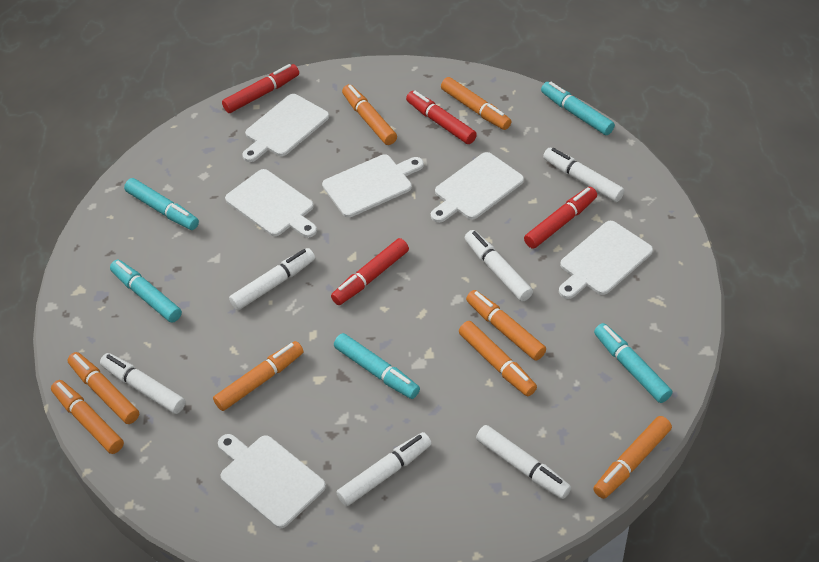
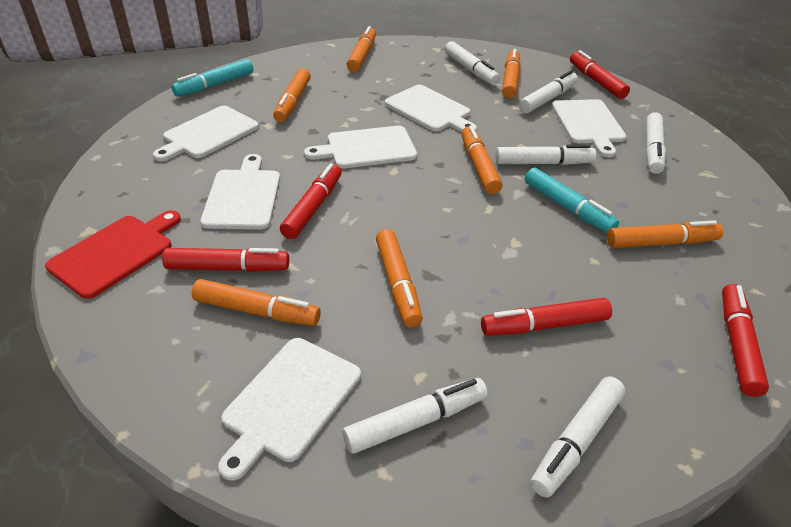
orange marker: [51,380,124,454] [67,352,139,424] [213,341,304,411] [342,84,397,145] [441,77,511,130] [459,321,537,396] [466,290,546,361] [593,416,672,499] = 8 -> [191,279,321,326] [273,68,311,122] [347,26,376,72] [376,229,423,327] [461,125,502,194] [502,49,521,99] [607,220,723,248] = 7
red cutting board: none = 0 -> [45,210,181,299] = 1
red marker: [222,64,299,113] [331,238,409,305] [406,91,477,144] [524,187,597,249] = 4 -> [162,248,289,272] [280,163,342,239] [481,298,612,336] [570,50,630,99] [722,284,769,397] = 5
turquoise marker: [110,260,182,323] [124,178,199,230] [334,333,420,399] [541,81,615,135] [594,323,673,403] = 5 -> [171,59,253,97] [525,168,619,233] = 2

